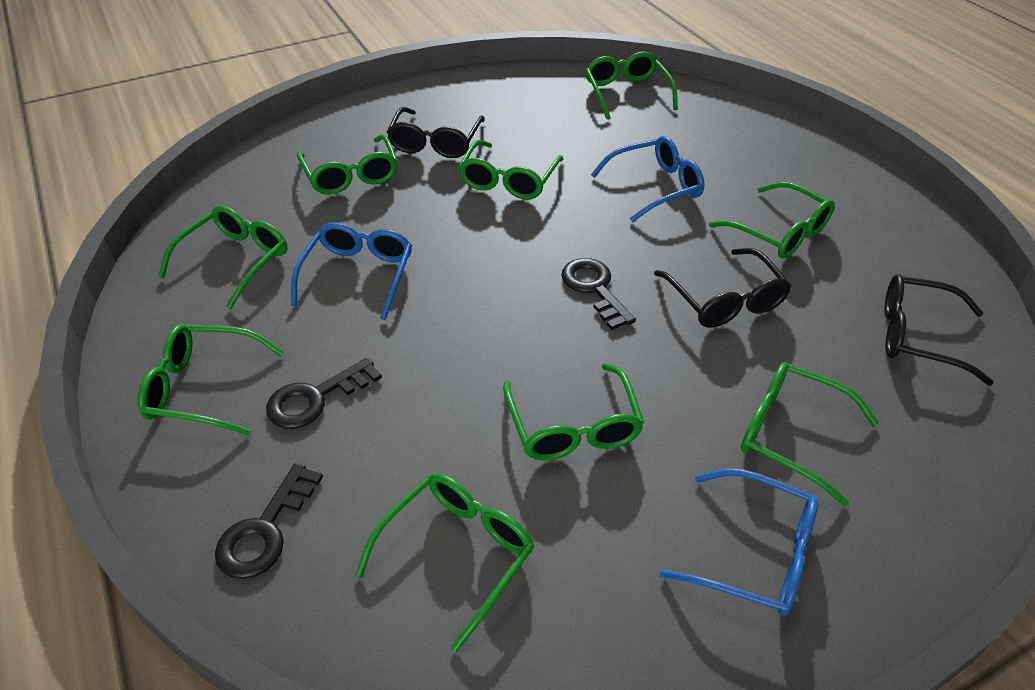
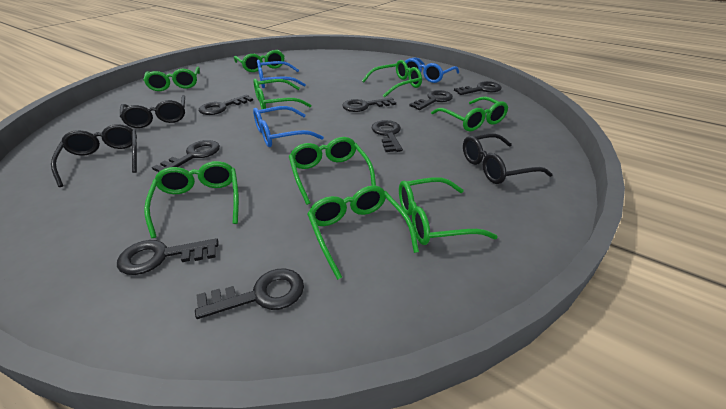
black key: [215,463,323,579] [266,357,382,429] [561,258,636,330] = 3 -> [117,238,218,275] [152,140,220,172] [195,268,304,319] [199,95,253,115] [342,97,396,112] [372,120,403,152] [409,90,453,110] [454,81,502,95] = 8

